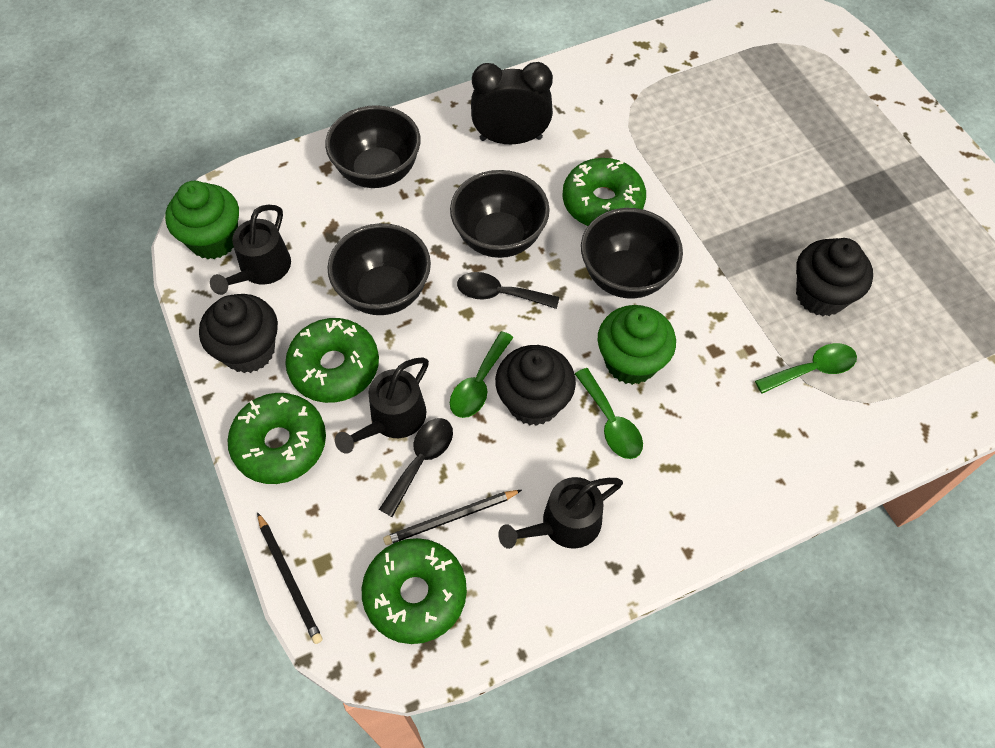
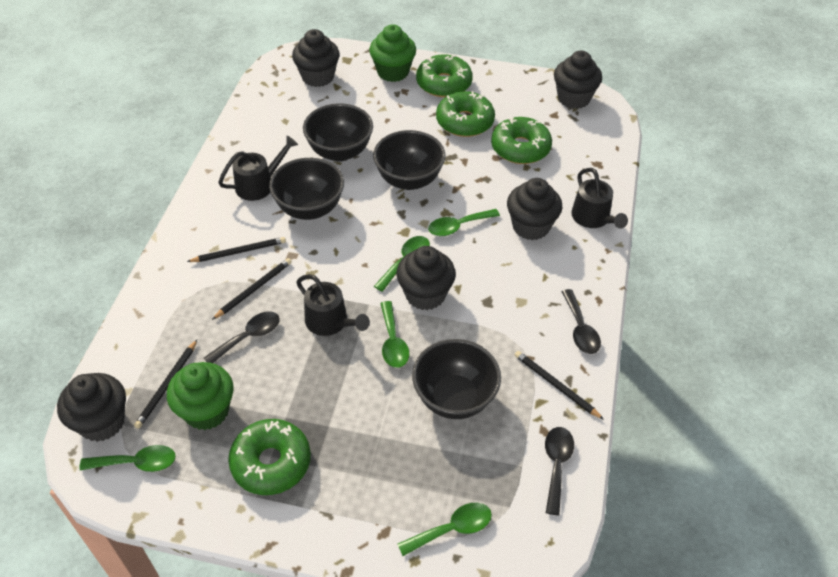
black clock: [471,62,553,144] = 1 -> none = 0
black cupcake: [199,294,278,373] [495,345,576,426] [796,238,873,316] = 3 -> [57,373,126,442] [292,29,340,87] [396,246,456,310] [507,178,562,240] [554,51,602,109] = 5
black pencil: [257,512,323,644] [383,490,522,545] = 2 -> [134,340,197,429] [187,237,286,262] [212,258,292,320] [515,351,604,420] = 4
black spoon: [379,418,453,517] [457,272,559,309] = 2 -> [204,311,280,363] [545,427,574,515] [561,289,601,354] = 3
green spoon: [450,331,514,418] [575,368,643,459] [755,343,857,394] = 3 -> [79,445,176,472] [374,236,430,292] [380,301,409,368] [398,503,492,556] [428,209,500,236] = 5

